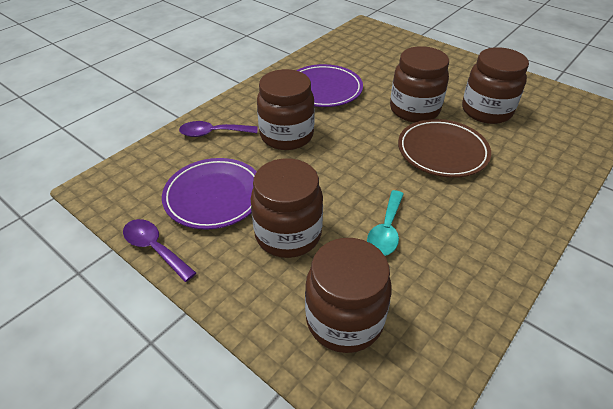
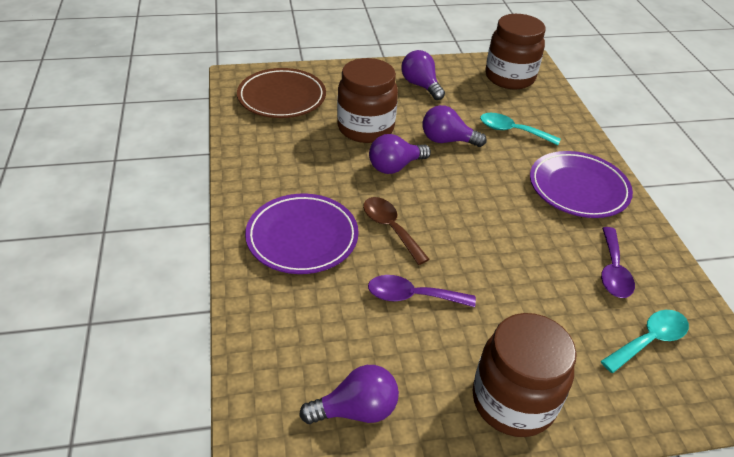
brown jar: [251,158,323,258] [257,69,315,150] [305,238,392,353] [390,46,449,122] [462,47,529,124] = 5 -> [337,58,398,143] [473,313,577,437] [485,14,546,89] = 3
brown spoon: none = 0 -> [363,197,430,265] = 1
purple light bulb: none = 0 -> [299,365,399,424] [369,134,431,174] [401,50,445,100] [423,105,487,147] = 4
turquoise spoon: [367,190,404,256] = 1 -> [480,113,561,145] [601,310,689,373] = 2

